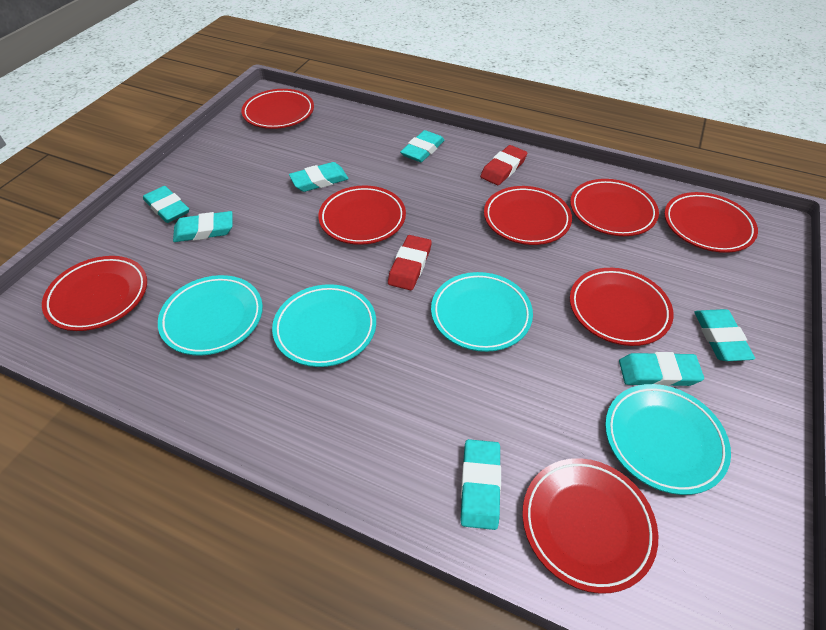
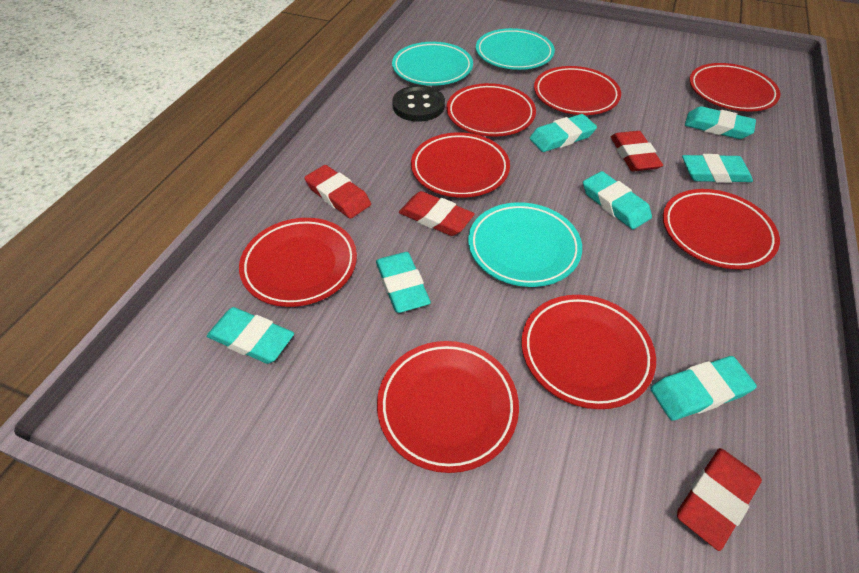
black button: none = 0 -> [392,85,445,122] = 1
red eraser: [388,235,432,290] [480,145,527,185] = 2 -> [304,165,371,219] [399,191,475,236] [611,131,663,172] [677,448,762,551] = 4
turquoise plate: [158,275,263,356] [272,284,376,367] [431,272,533,352] [605,384,731,495] = 4 -> [392,42,473,86] [468,202,582,287] [476,28,555,70] = 3

